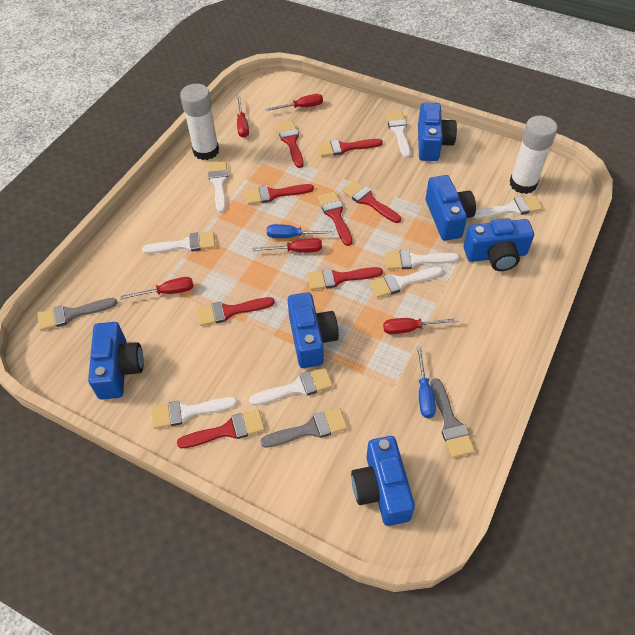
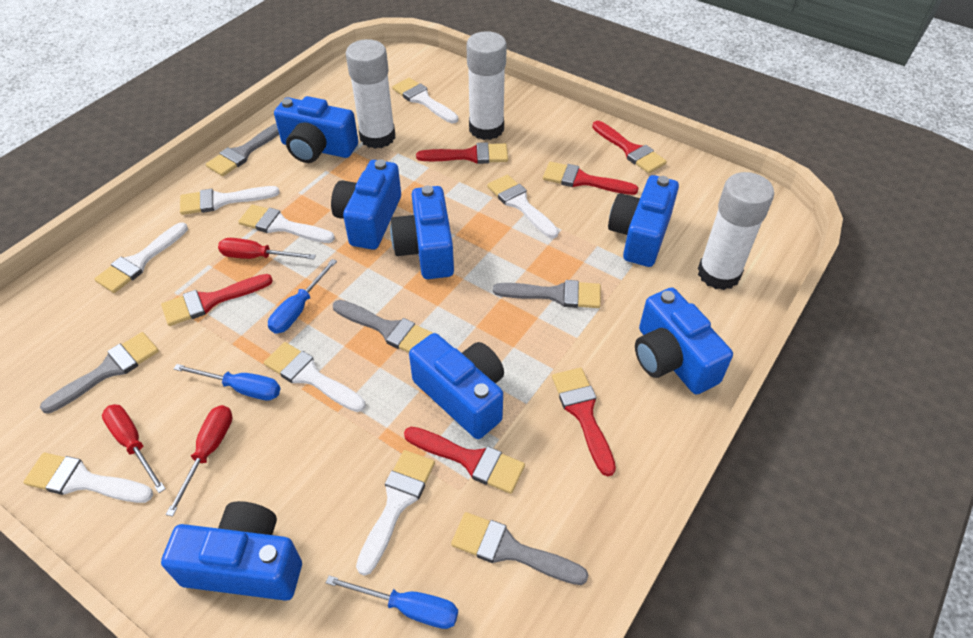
blue camera: [88,322,144,400] [288,292,339,368] [351,436,415,526] [418,102,457,161] [426,175,476,241] [464,218,534,271] = 6 -> [161,501,302,601] [274,96,358,163] [331,159,401,250] [390,186,454,279] [409,333,504,439] [608,175,679,267] [635,287,733,395] = 7
blue screwdriver: [267,224,335,238] [417,346,436,418] = 2 -> [174,364,281,401] [268,259,337,333] [326,575,458,629] = 3
grey brush: [37,298,117,331] [260,408,348,448] [431,378,475,458] = 3 -> [40,332,159,414] [206,123,279,176] [333,300,433,353] [451,512,589,585] [493,280,601,308] = 5
red brush: [177,409,265,448] [196,297,275,326] [245,184,314,205] [277,121,304,168] [307,267,383,290] [317,139,383,157] [318,192,352,246] [342,180,401,223] = 8 -> [161,274,273,326] [404,427,525,494] [416,142,508,164] [543,162,638,195] [552,368,616,476] [592,121,667,173] = 6
red screwdriver: [120,277,194,299] [237,96,249,138] [252,238,322,253] [265,94,323,111] [383,318,459,334] = 5 -> [102,404,166,493] [166,405,233,517] [218,238,316,259] = 3
white glue stick: [180,84,219,160] [510,116,557,194] = 2 -> [346,39,396,149] [467,31,507,140] [698,172,774,290] = 3

